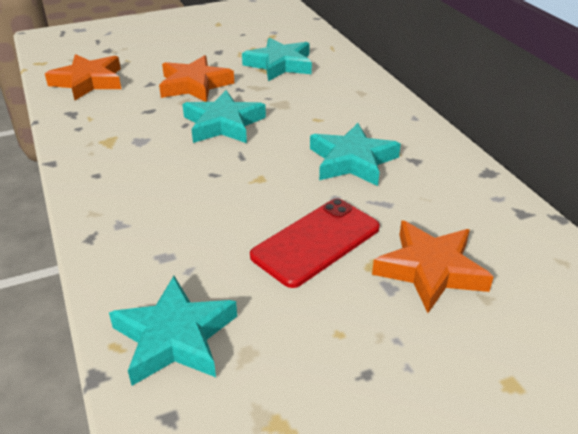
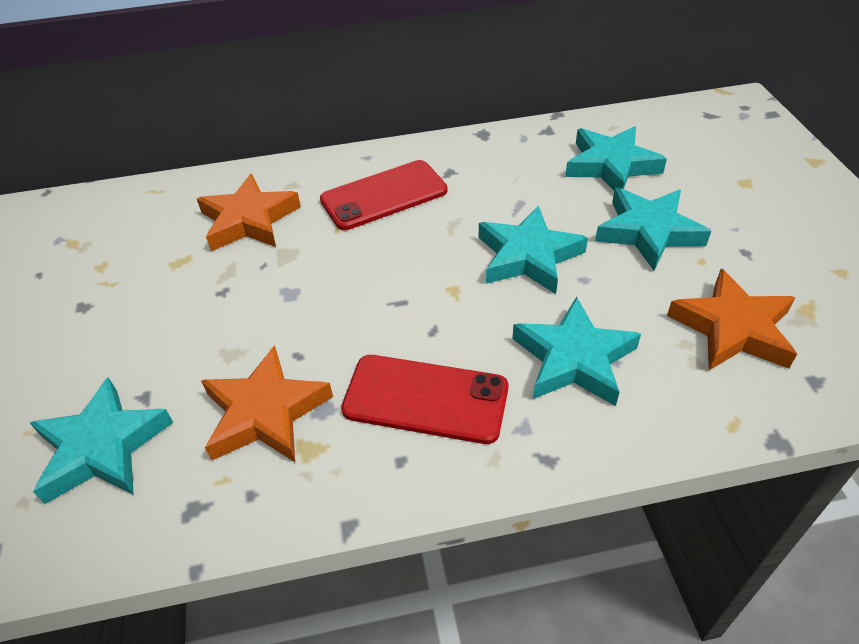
red phone: [250,198,380,288] = 1 -> [320,160,447,230] [341,355,508,444] = 2
turquoise star: [109,276,237,386] [182,90,266,143] [242,37,312,81] [310,123,401,186] = 4 -> [30,377,173,504] [479,206,588,294] [512,296,641,406] [565,126,667,190] [595,188,711,270] = 5

